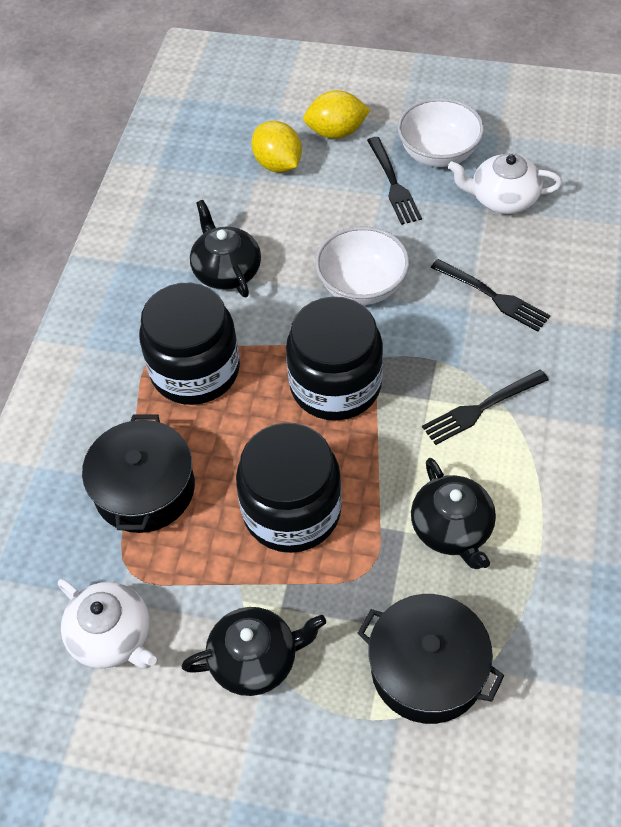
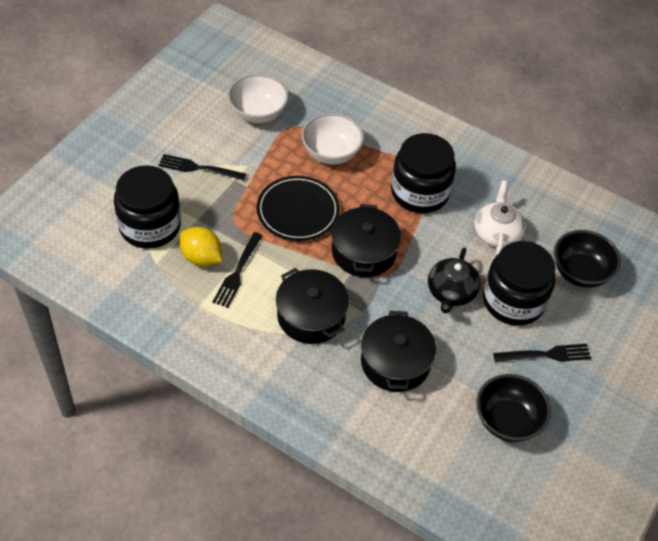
black bowl: none = 0 -> [476,374,551,442] [554,230,621,288] = 2
black plate: none = 0 -> [257,176,340,241] = 1
black pot: [82,414,195,533] [357,594,505,724] = 2 -> [276,268,349,344] [331,204,401,277] [361,311,436,392] = 3
black teapot: [181,607,326,696] [190,200,261,297] [411,458,496,569] = 3 -> [428,247,481,313] = 1
white teapot: [58,579,157,669] [448,153,562,214] = 2 -> [475,181,526,255] = 1
yellow lemon: [251,121,302,173] [303,90,370,139] = 2 -> [180,227,222,266] = 1

